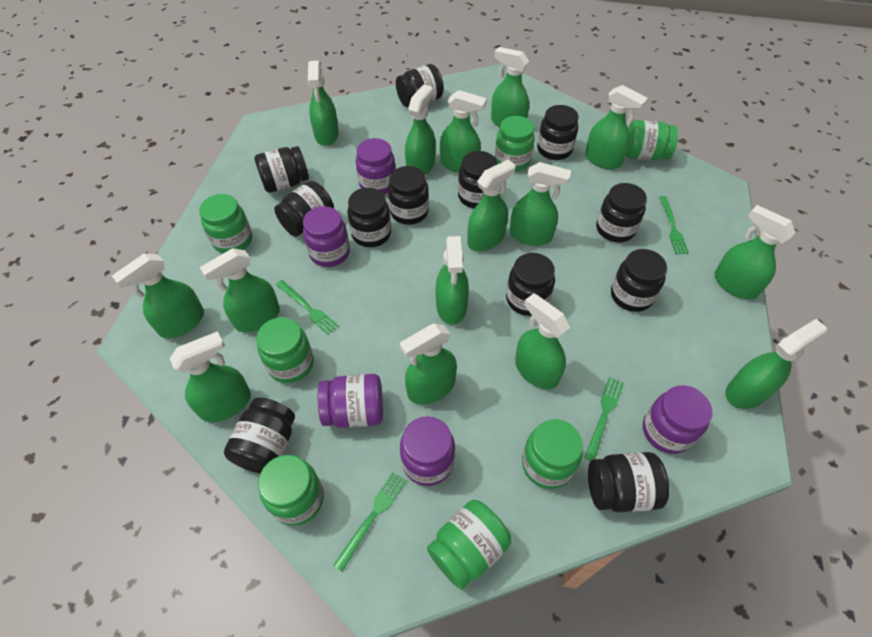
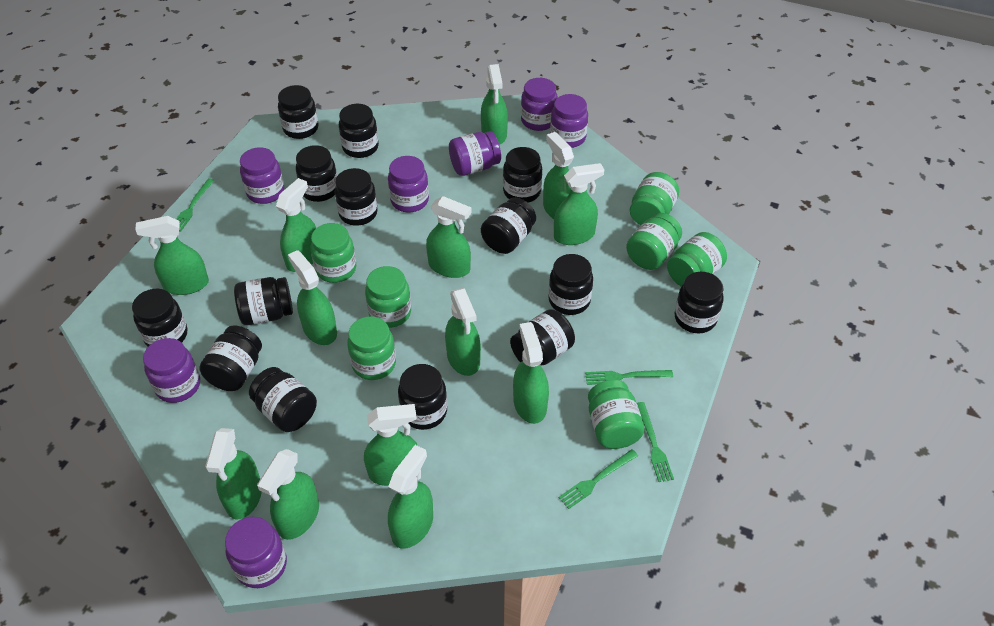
black jar: [224,398,295,473] [254,146,309,193] [274,181,334,237] [347,188,391,247] [388,166,429,225] [396,64,444,107] [458,151,497,209] [506,253,555,316] [537,105,579,160] [588,452,669,512] [596,183,647,242] [611,249,667,312] = 12 -> [132,289,187,346] [199,325,262,391] [234,277,293,325] [249,367,317,432] [278,85,318,139] [296,145,337,202] [335,168,378,226] [339,104,379,158] [398,364,447,430] [481,197,536,254] [503,147,542,203] [510,309,575,365] [548,254,593,315] [675,272,724,333] = 14
green spray bottle: [112,253,204,338] [170,331,251,422] [200,248,280,332] [308,61,339,146] [400,323,457,404] [405,84,435,175] [436,236,469,325] [440,90,487,173] [467,160,515,251] [491,47,529,127] [510,162,571,246] [515,293,570,389] [585,85,648,169] [714,205,795,299] [725,319,827,409] = 15 -> [135,216,209,295] [205,428,262,520] [257,449,319,540] [276,178,316,272] [288,250,337,345] [364,404,418,486] [388,445,433,549] [426,196,472,278] [445,288,481,376] [481,64,508,145] [513,322,549,424] [543,132,574,219] [554,163,604,245] = 13
purple jar: [303,206,350,267] [318,374,383,428] [356,138,396,194] [400,416,455,486] [643,385,713,454] = 5 -> [143,338,200,403] [225,517,287,588] [240,147,284,204] [388,156,429,212] [449,131,501,176] [521,78,558,131] [550,94,588,148] = 7

